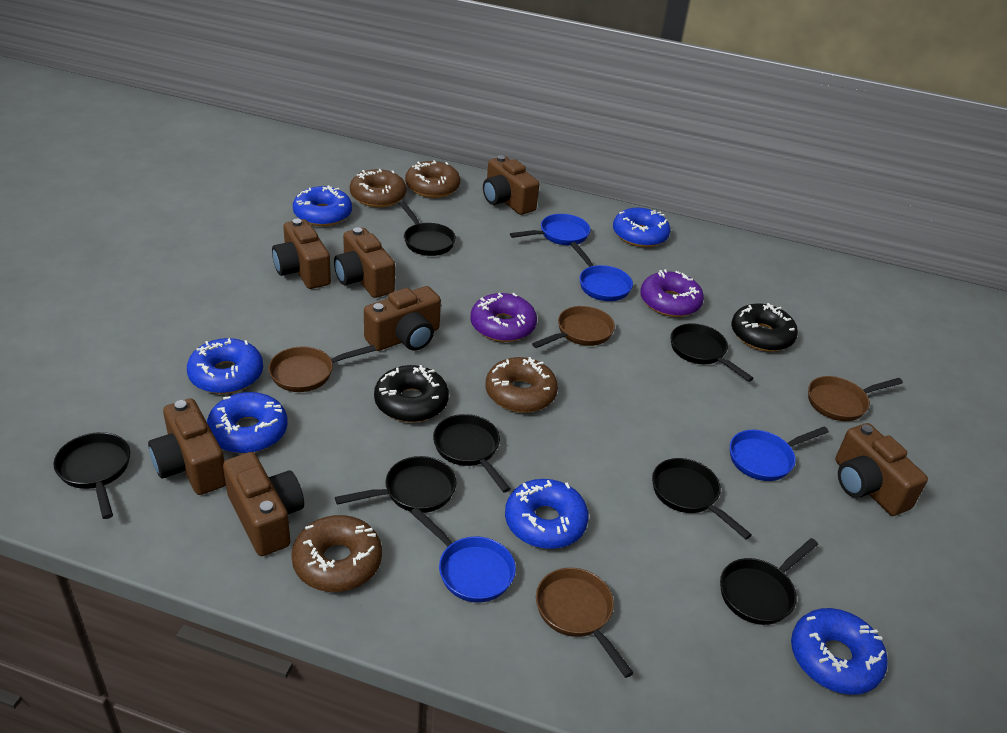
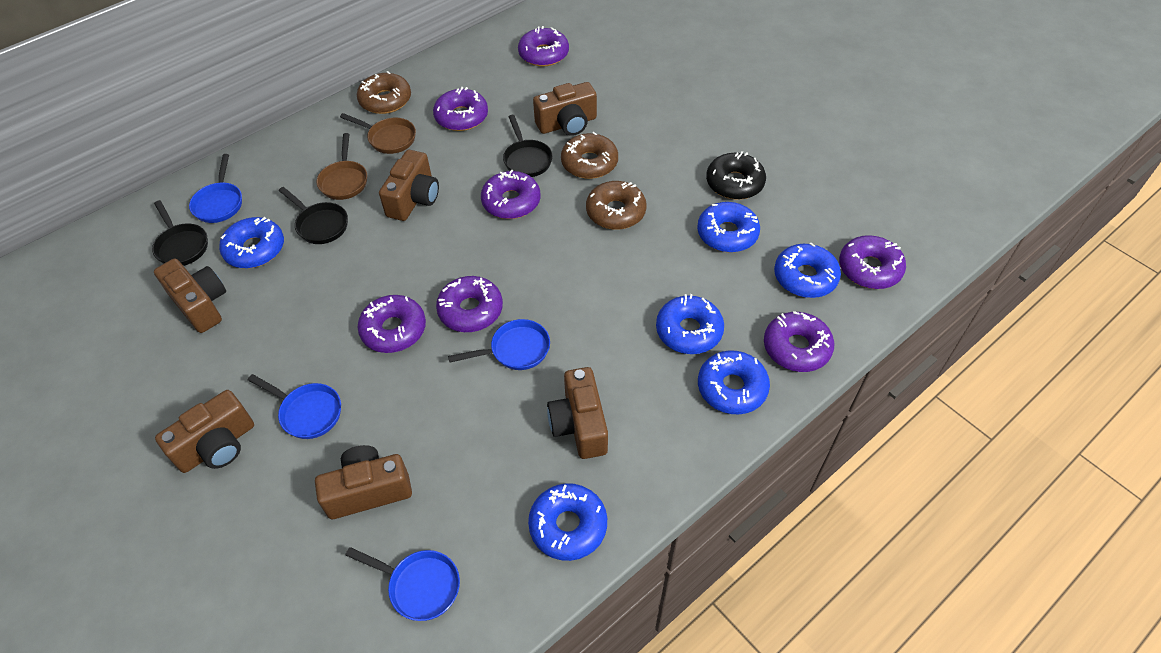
black donut: [374,365,449,422] [732,303,798,352] = 2 -> [706,151,766,200] = 1
black pan: [54,432,130,519] [335,456,456,513] [399,202,456,256] [433,414,511,493] [652,458,752,539] [670,323,754,382] [720,538,818,625] = 7 -> [152,200,208,266] [279,187,348,244] [503,115,553,177] = 3
brown camera: [148,398,226,495] [223,452,304,556] [272,219,331,289] [334,227,395,298] [364,286,441,351] [483,155,539,215] [835,423,928,516] = 7 -> [154,259,226,333] [155,390,254,473] [315,445,412,519] [379,150,439,221] [533,82,597,136] [547,367,608,459] = 6
brown donut: [291,515,382,592] [350,169,407,207] [405,160,461,198] [486,357,558,413] = 4 -> [357,71,411,114] [561,132,618,179] [586,181,647,230] = 3
brown pan: [269,345,376,392] [532,306,615,348] [536,568,634,678] [808,376,903,421] = 4 -> [317,133,367,200] [340,113,416,154] = 2
purple donut: [470,293,537,342] [640,269,704,317] = 2 -> [357,295,426,353] [433,87,488,131] [436,276,503,332] [481,170,541,219] [518,26,569,66] [764,311,834,372] [839,235,906,289] = 7

